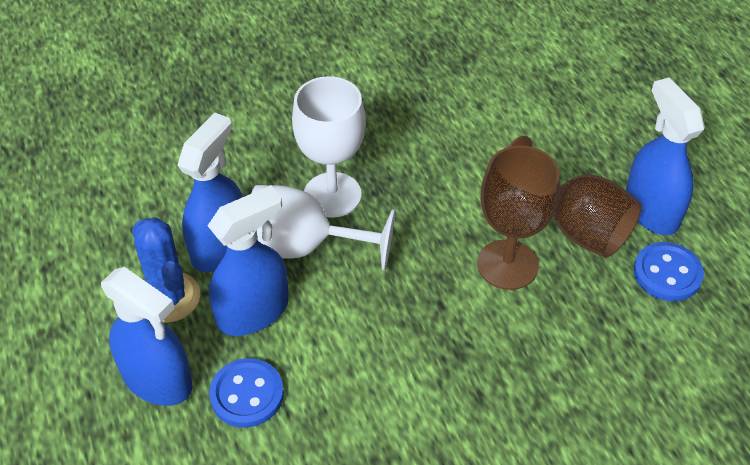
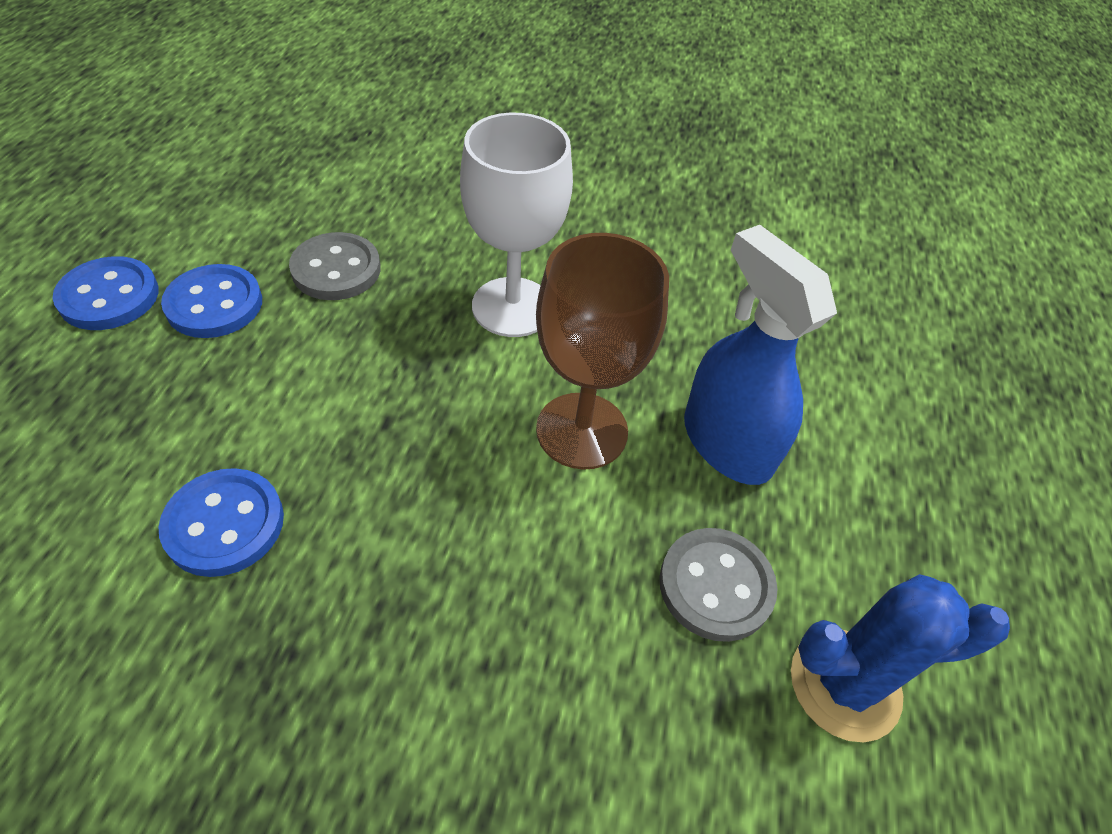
blue button: [209,358,284,428] [634,242,704,301] = 2 -> [53,256,159,330] [159,468,284,577] [161,264,262,338] = 3
blue spray bottle: [101,267,193,406] [177,112,243,272] [207,186,289,336] [626,78,704,235] = 4 -> [684,225,837,485] = 1
brown goblet: [477,145,560,290] [508,136,642,258] = 2 -> [536,233,669,470] = 1
grey button: none = 0 -> [289,232,381,300] [659,528,778,642] = 2
white goblet: [251,185,395,271] [292,76,366,218] = 2 -> [460,112,573,337] = 1

